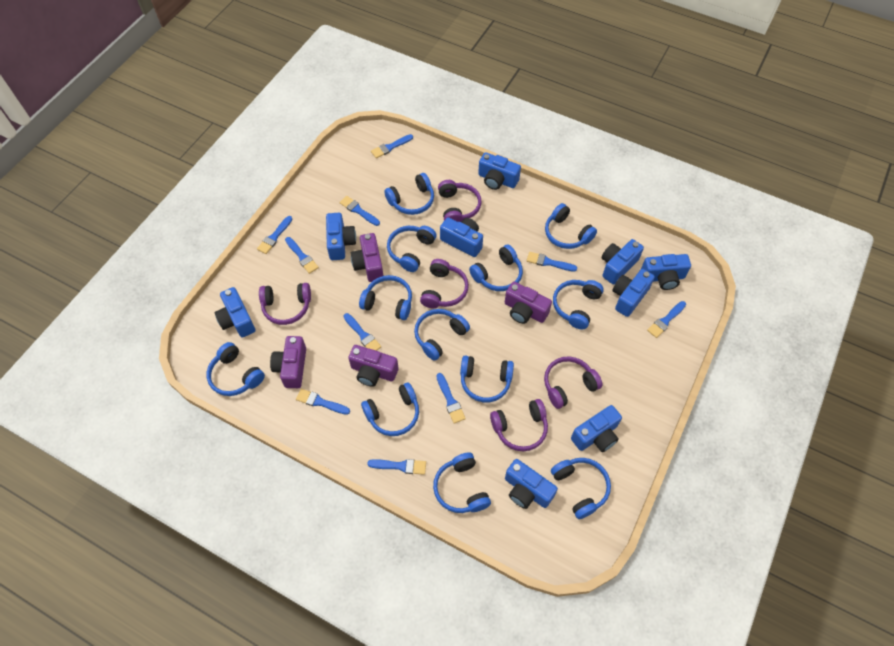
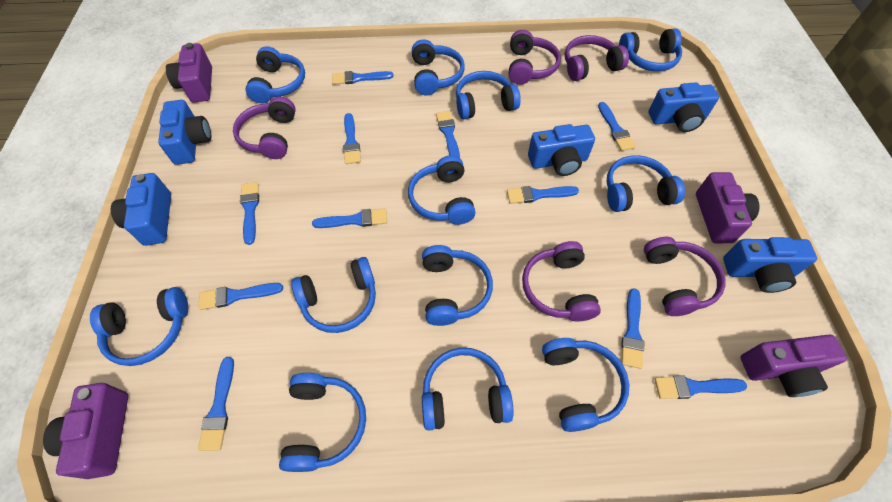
blue brush: [257,216,292,254] [285,237,319,274] [296,389,350,415] [340,196,380,226] [343,313,381,351] [367,459,426,475] [371,134,413,158] [436,373,466,424] [527,252,577,272] [647,301,686,338] = 10 -> [198,283,283,310] [198,357,234,451] [240,182,259,245] [312,208,387,228] [332,71,394,85] [343,113,361,164] [436,111,460,158] [507,186,579,204] [598,102,636,151] [621,288,644,369] [654,375,747,399] = 11
blue camera: [215,287,256,338] [326,213,356,260] [440,217,483,257] [478,152,521,190] [505,459,558,509] [571,405,622,452] [602,239,644,284] [612,269,655,317] [641,254,691,290] = 9 -> [111,173,171,246] [158,100,211,165] [528,124,595,176] [649,82,719,132] [723,237,817,293] = 5

